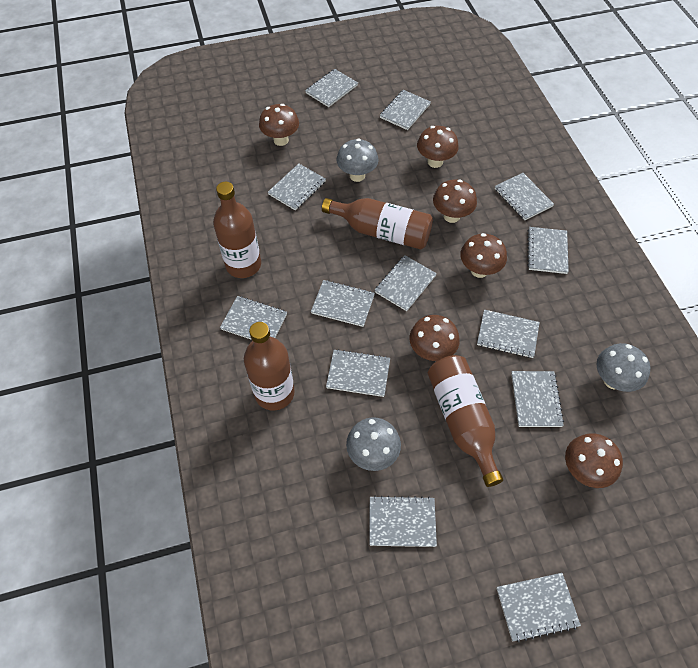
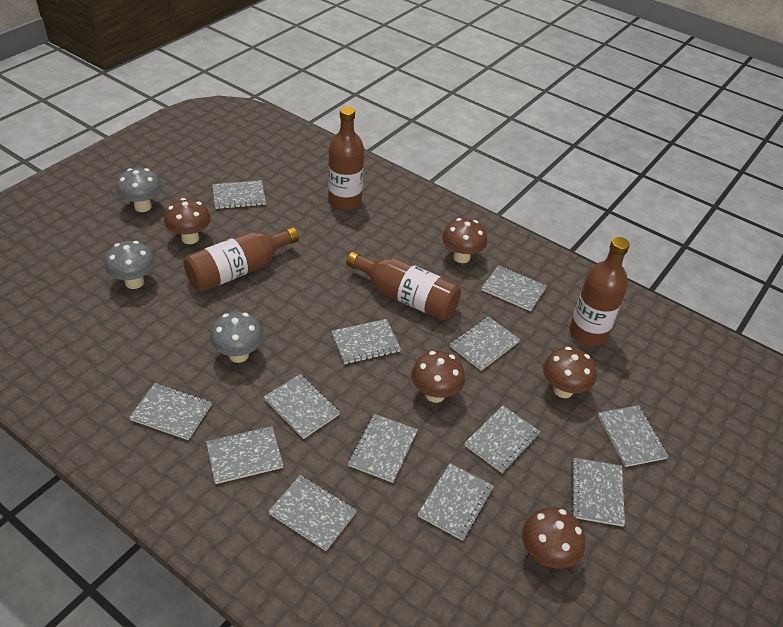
brown mushroom: [259,104,299,146] [410,315,460,361] [417,126,458,168] [433,179,477,223] [460,233,507,278] [565,433,623,488] = 6 -> [164,198,211,244] [411,351,465,403] [442,218,487,263] [522,507,586,569] [543,347,596,398] = 5

